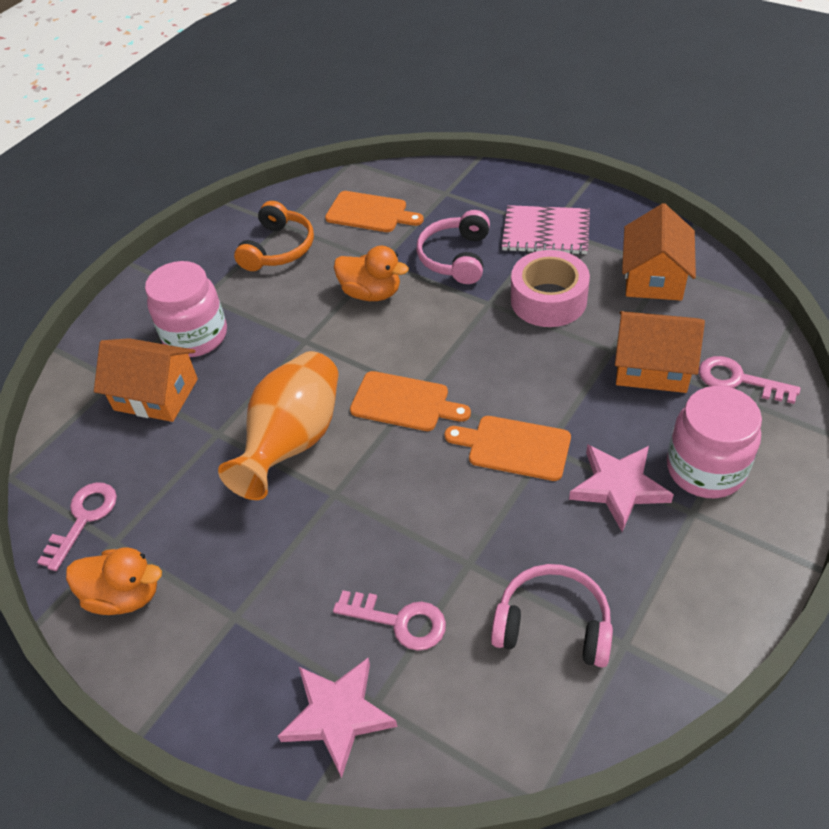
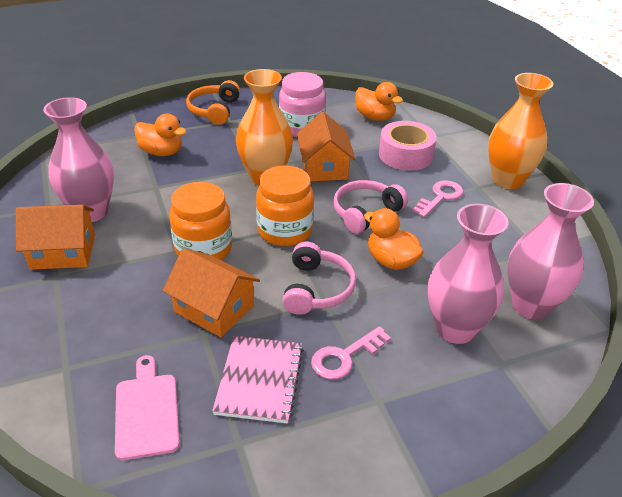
orange cutting board: [325,191,424,232] [350,371,471,431] [445,416,571,481] = 3 -> none = 0
orange duck: [66,548,162,615] [334,245,409,301] = 2 -> [134,114,187,156] [355,82,403,121] [364,208,424,270] = 3
orange jar: none = 0 -> [169,182,232,260] [256,165,314,246] = 2
orange vase: [218,351,339,500] = 1 -> [236,69,293,186] [488,73,553,189] = 2
pink cutting board: none = 0 -> [115,355,180,460] = 1
pink jar: [145,261,227,357] [667,386,762,498] = 2 -> [279,72,326,137] = 1
pink key: [37,482,117,571] [333,590,446,651] [699,356,801,404] = 3 -> [311,326,391,380] [412,180,463,217] = 2
pink star: [278,658,398,778] [569,444,674,532] = 2 -> none = 0
pink vase: none = 0 -> [43,97,114,222] [428,204,509,344] [507,183,594,319] = 3

